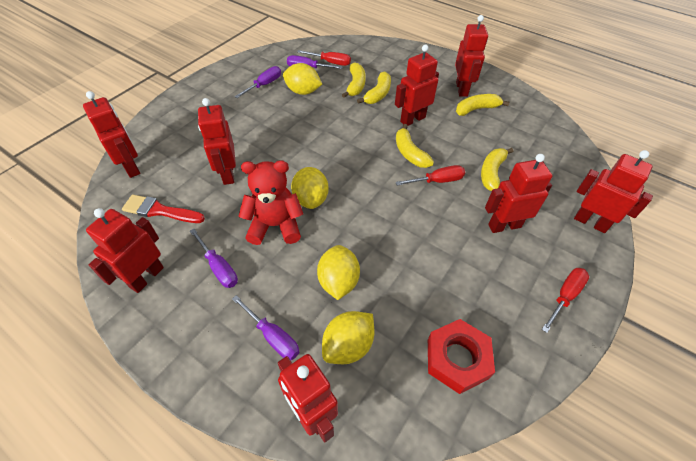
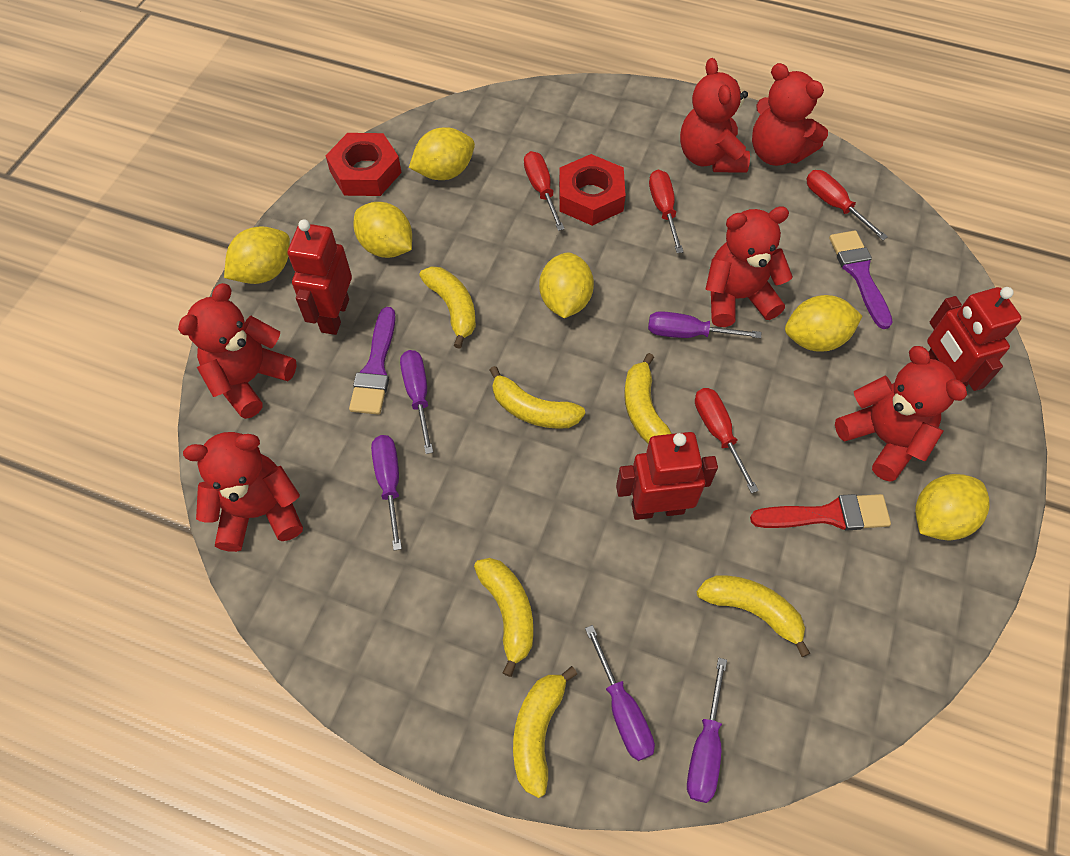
purple brush: none = 0 -> [349,307,396,415] [829,231,893,329] = 2
purple screwdriver: [190,229,238,288] [232,295,299,360] [235,66,281,98] [287,55,343,69] = 4 -> [371,435,402,551] [400,350,433,454] [585,625,655,761] [648,311,761,338] [687,658,727,803] = 5
red nut: [428,319,495,394] = 1 -> [325,133,402,196] [559,154,626,226] = 2
red robot: [83,91,140,178] [86,208,164,293] [198,98,236,185] [278,354,338,442] [395,44,439,126] [455,15,488,97] [485,154,553,233] [574,150,653,233] = 8 -> [288,219,352,335] [616,432,718,520] [927,287,1022,391] = 3
red screwdriver: [297,50,351,66] [395,165,465,186] [542,268,589,333] = 3 -> [524,151,565,231] [649,170,683,253] [695,388,759,493] [806,170,888,240] = 4
red teddy bear: [238,160,303,245] = 1 -> [178,283,297,419] [183,432,303,552] [680,58,750,173] [705,207,793,327] [752,63,828,166] [835,346,967,482] = 6
yellow banana: [342,62,366,98] [357,71,391,104] [396,124,434,168] [456,94,510,116] [481,148,514,191] = 5 -> [419,266,476,349] [474,558,533,677] [489,366,585,429] [513,666,577,798] [624,353,672,444] [697,575,810,657] = 6
yellow lemon: [283,63,322,95] [291,167,329,209] [317,245,360,300] [322,311,374,364] = 4 -> [224,226,290,284] [354,202,412,258] [409,127,475,180] [539,253,594,318] [785,295,862,352] [915,474,989,540] = 6

